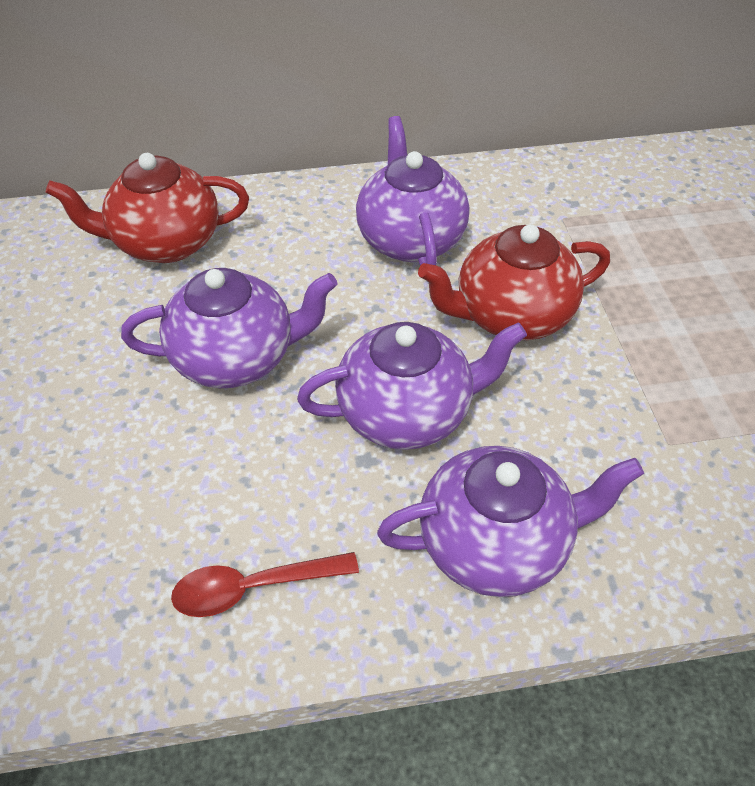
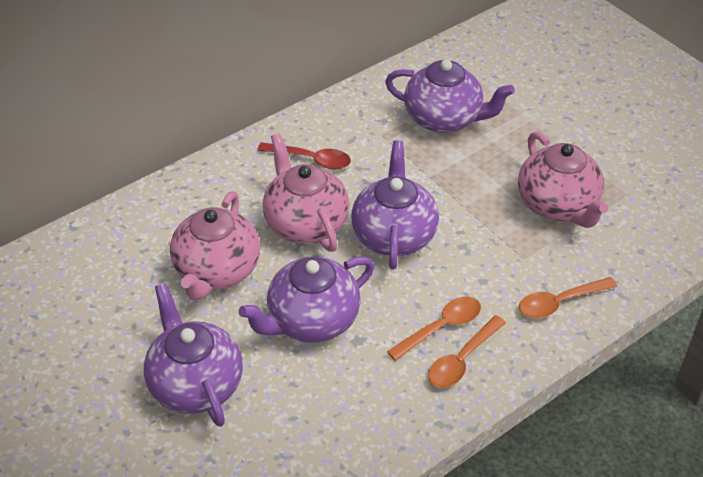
orange spoon: none = 0 -> [387,297,481,361] [428,315,506,388] [519,277,617,318] = 3
pink teapot: none = 0 -> [170,191,260,300] [263,133,350,252] [518,132,608,228] = 3
red teapot: [46,153,249,263] [418,224,610,340] = 2 -> none = 0

